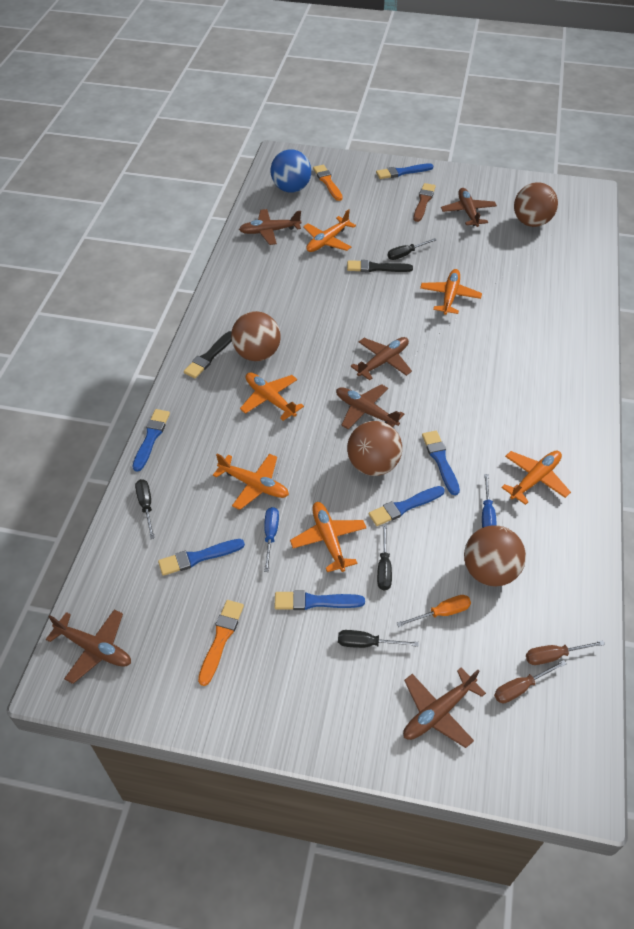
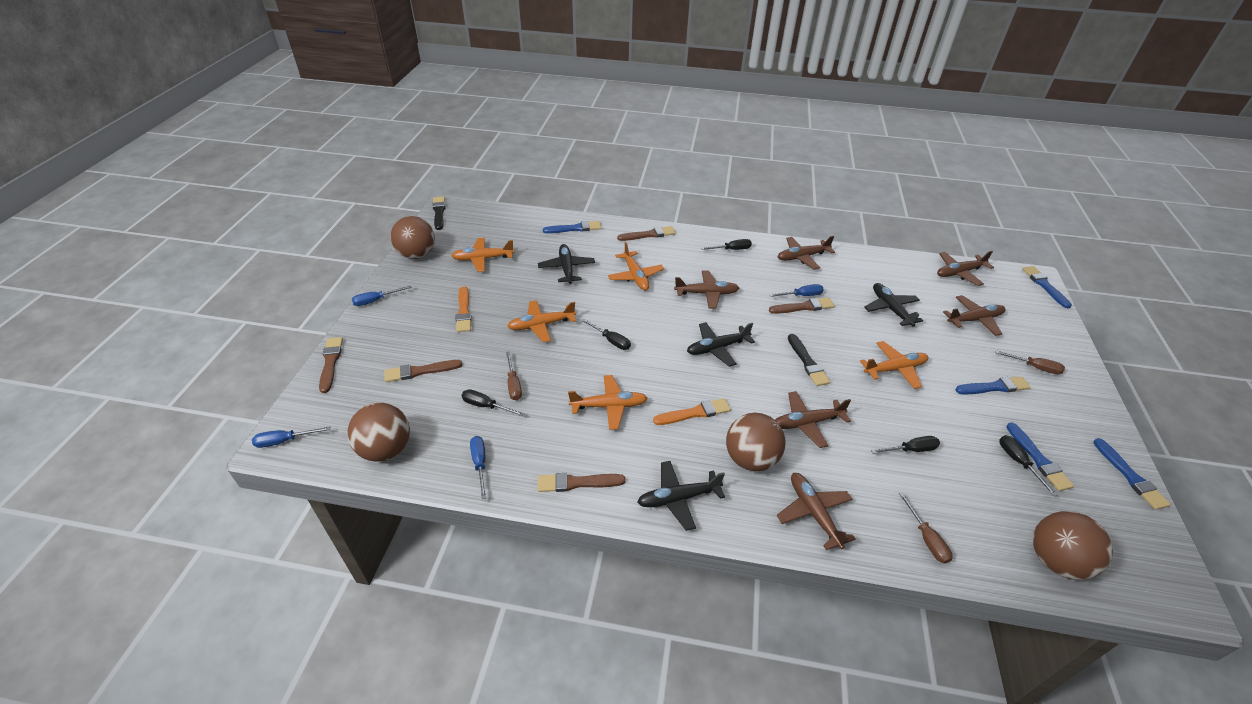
black plane: none = 0 -> [538,244,595,284] [637,461,725,531] [687,322,755,367] [864,283,923,327] = 4
black screwdriver: [135,479,155,539] [338,630,419,648] [377,524,392,590] [388,238,436,260] = 4 -> [462,389,524,416] [581,319,631,350] [701,239,752,250] [871,436,940,454] [1000,435,1057,496] = 5
blue ball: [271,149,311,193] = 1 -> none = 0
blue brush: [132,409,170,472] [158,539,245,576] [275,591,365,610] [368,486,445,526] [376,163,433,179] [422,431,460,495] = 6 -> [543,221,602,233] [956,377,1031,395] [1006,422,1074,491] [1022,266,1072,308] [1093,438,1171,510] = 5
blue screwdriver: [264,507,279,572] [482,474,497,528] = 2 -> [252,426,331,448] [352,285,412,306] [470,436,486,499] [769,284,824,297] = 4
brown brush: [413,183,436,222] = 1 -> [319,337,343,393] [384,360,462,382] [538,473,626,492] [617,226,676,241] [769,297,835,314] = 5
brown screwdriver: [494,660,566,703] [526,640,605,665] = 2 -> [506,351,522,400] [899,492,953,563] [995,350,1065,374] = 3
orange plane: [213,454,289,510] [240,372,304,421] [290,502,367,572] [303,209,356,252] [420,269,482,315] [501,451,571,505] = 6 -> [451,238,514,272] [507,300,576,342] [568,375,648,430] [608,242,664,290] [860,341,928,389] = 5
orange screwdriver: [397,595,471,627] = 1 -> none = 0

